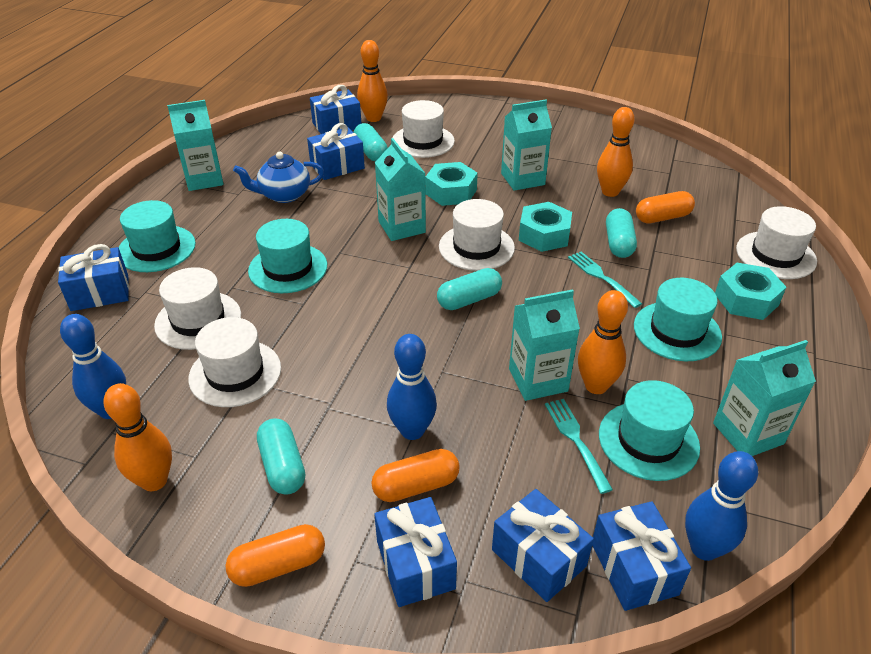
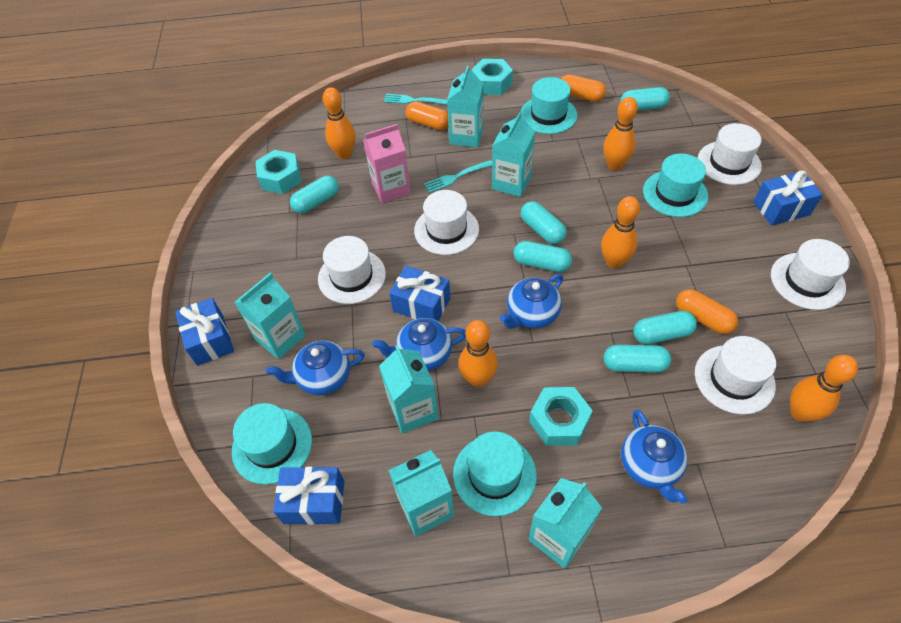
blue bowling pin: [60,314,127,419] [387,334,437,440] [685,451,758,561] = 3 -> none = 0
blue gift: [58,244,129,311] [307,123,365,180] [310,85,361,134] [374,497,457,607] [492,489,594,602] [592,501,691,611] = 6 -> [175,298,234,366] [273,467,344,525] [389,266,450,321] [753,170,823,226] = 4
blue teapot: [233,152,324,203] = 1 -> [266,341,365,395] [372,318,466,371] [500,274,563,328] [621,410,688,504] = 4
orange bowling pin: [103,383,172,491] [357,40,388,122] [578,290,628,394] [597,107,635,197] = 4 -> [323,87,356,159] [459,320,498,387] [601,196,640,269] [603,97,638,171] [790,355,858,422] = 5
pink carton: none = 0 -> [363,124,411,203] = 1
turquoise capsule: [257,419,305,494] [353,123,388,161] [437,268,502,310] [606,208,637,258] = 4 -> [290,175,339,213] [513,241,572,272] [521,201,567,244] [604,345,671,373] [620,87,670,111] [634,311,697,344] = 6
turquoise carton: [167,100,224,191] [375,138,426,241] [501,100,552,191] [509,289,580,401] [713,340,816,456] = 5 -> [234,273,306,359] [379,345,439,434] [388,450,454,536] [447,66,483,147] [492,112,535,197] [528,478,602,569] = 6

